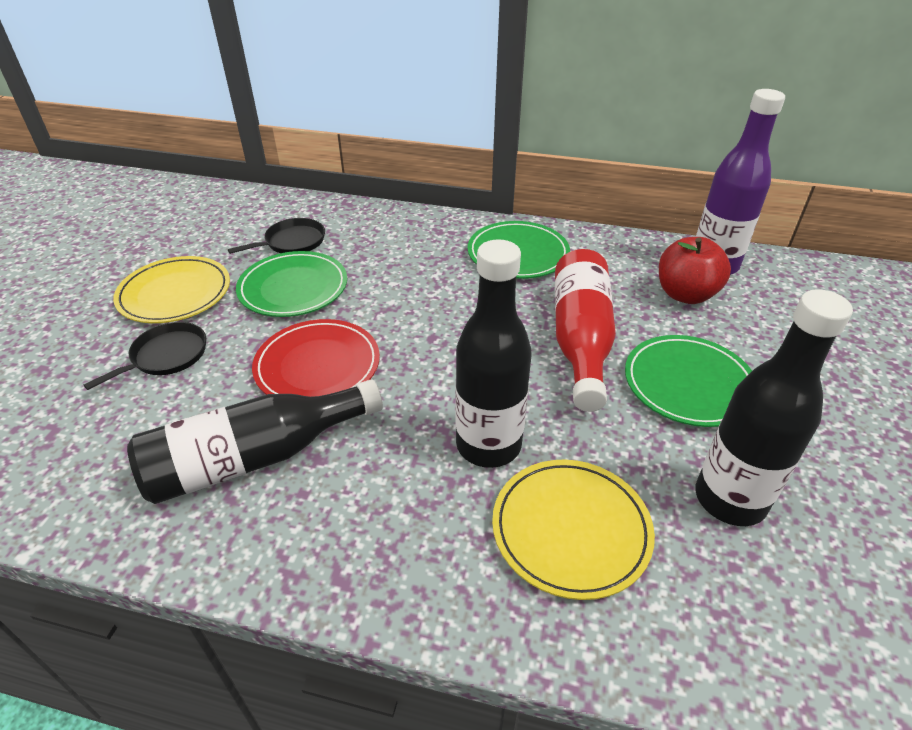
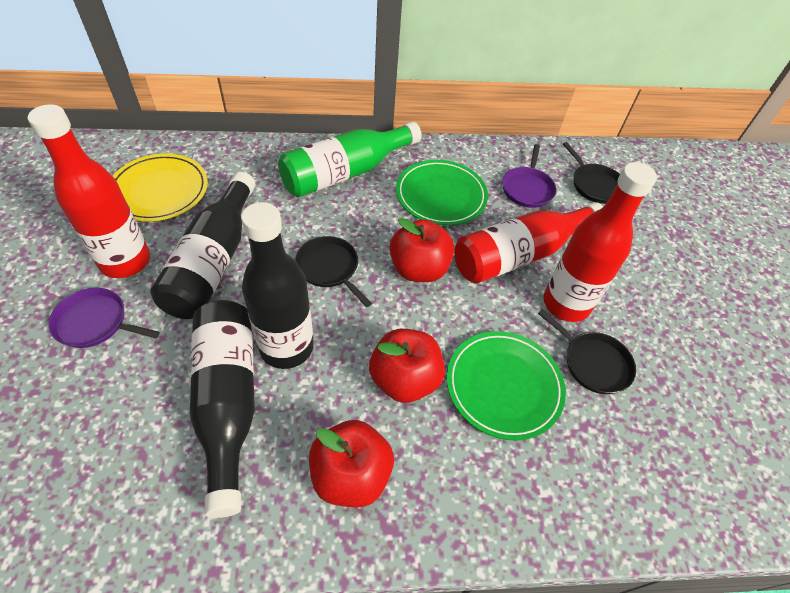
black pan: [84,322,206,390] [228,218,325,254] = 2 -> [295,236,372,307] [538,309,636,394] [563,142,620,204] = 3
green bottle: none = 0 -> [278,122,422,197] = 1
green plate: [236,251,347,317] [468,221,570,279] [625,335,752,427] = 3 -> [396,160,488,225] [447,331,566,440] = 2
purple bottle: [696,89,785,275] = 1 -> none = 0
purple pan: none = 0 -> [49,288,160,348] [502,144,556,208] = 2
red apple: [659,237,731,304] = 1 -> [309,420,394,507] [369,329,445,403] [389,218,454,282] = 3
red bottle: [555,249,616,412] = 1 -> [28,104,150,278] [454,202,603,284] [543,162,657,322] = 3
red plate: [252,319,380,397] = 1 -> none = 0
yellow plate: [113,256,230,323] [492,459,655,600] = 2 -> [113,154,208,221] = 1

